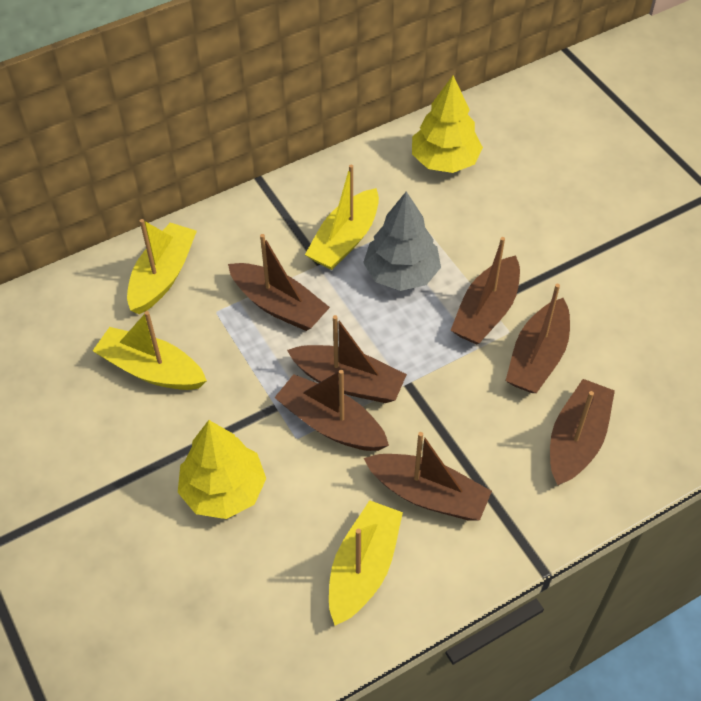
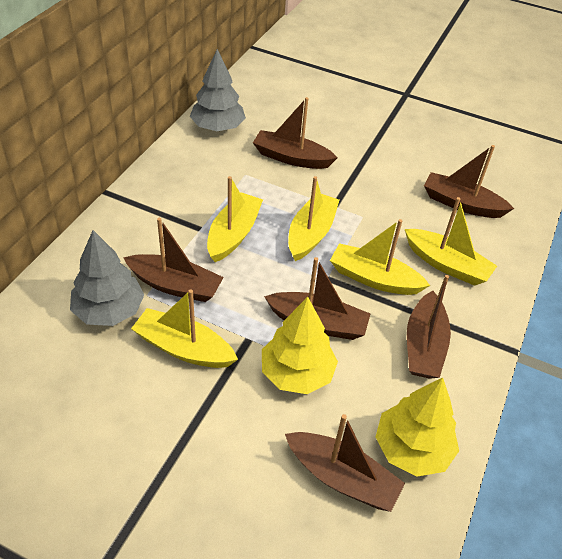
brown boat: [228,234,330,331] [274,370,389,451] [287,315,407,403] [364,432,492,521] [451,237,520,345] [506,284,570,393] [550,379,615,486] = 7 -> [124,218,224,302] [253,97,337,169] [264,257,370,340] [285,414,405,512] [407,275,451,379] [424,145,514,218] = 6
grey tree: [363,191,441,291] = 1 -> [70,230,144,326] [190,49,246,131] = 2
yellow boat: [93,311,207,390] [127,219,197,314] [305,165,379,270] [329,500,403,626] = 4 -> [131,289,238,368] [207,176,263,262] [288,176,339,261] [330,219,430,295] [405,197,497,286] = 5

